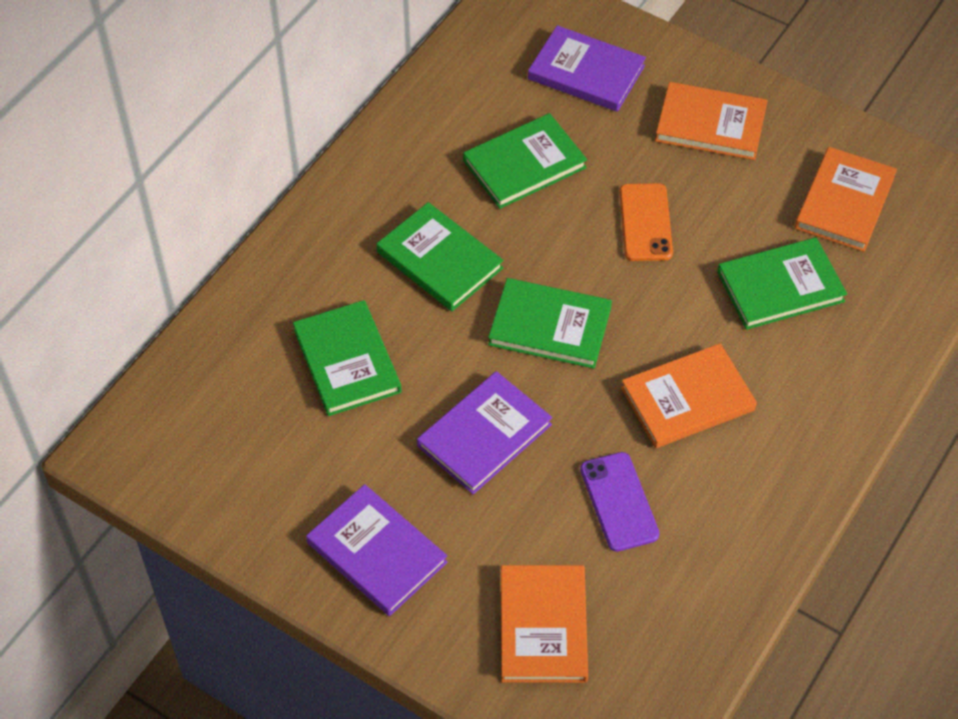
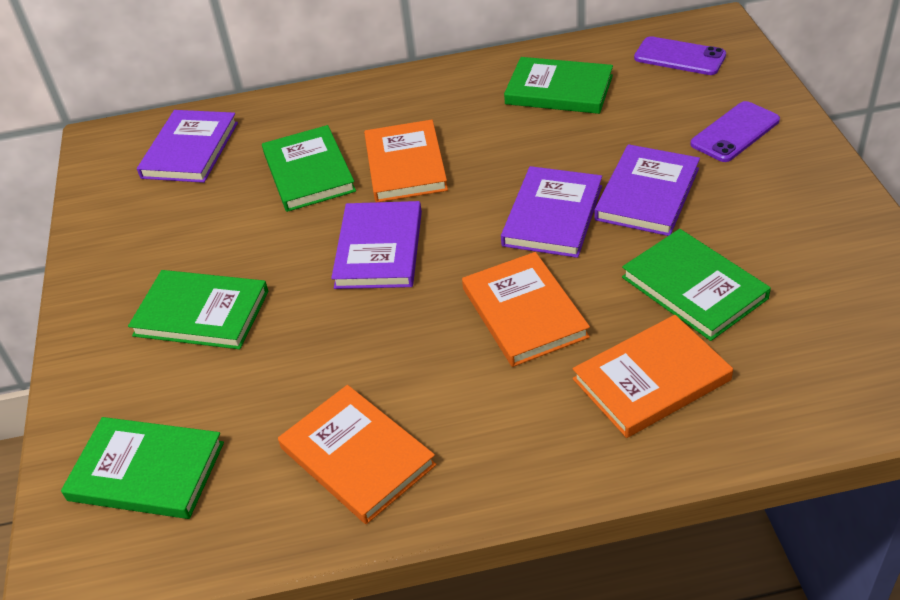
orange phone: [619,183,673,261] = 1 -> none = 0
purple book: [306,484,447,616] [417,371,552,494] [528,25,646,112] = 3 -> [137,110,238,183] [331,201,422,289] [501,166,602,258] [595,144,700,236] = 4
purple phone: [580,452,660,552] = 1 -> [634,36,726,75] [690,101,780,162] = 2

